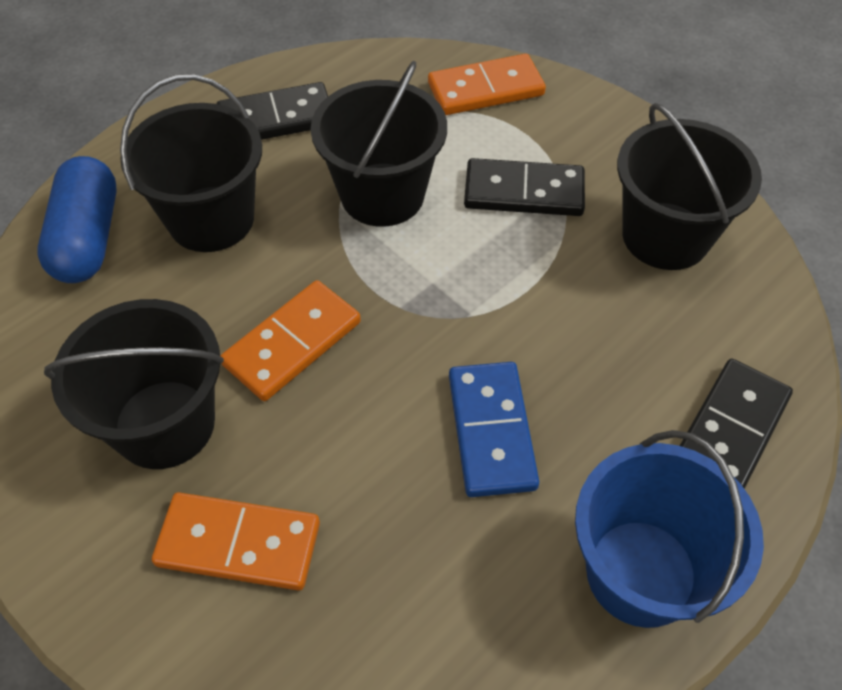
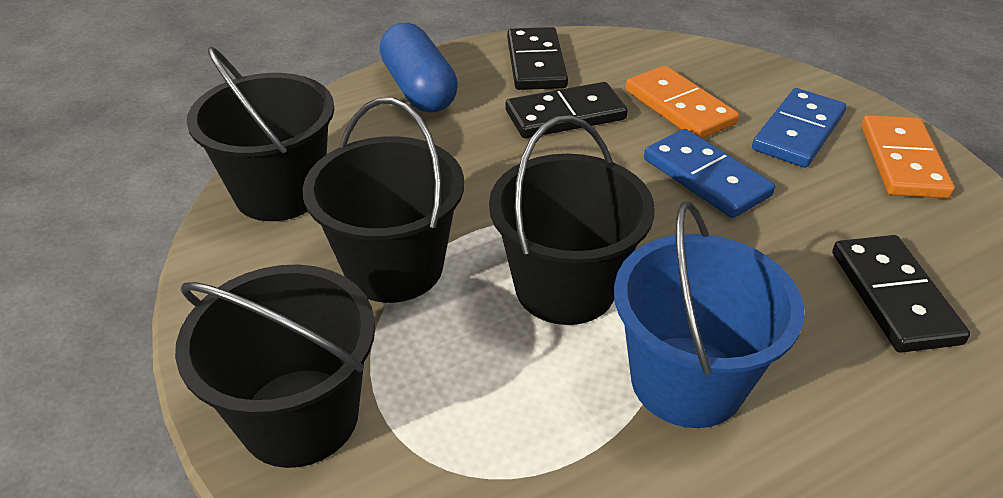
blue domino: [449,362,539,497] = 1 -> [644,129,775,218] [752,88,846,168] = 2
orange domino: [152,492,320,590] [221,280,361,401] [428,54,546,115] = 3 -> [626,66,739,139] [861,115,955,198] = 2

